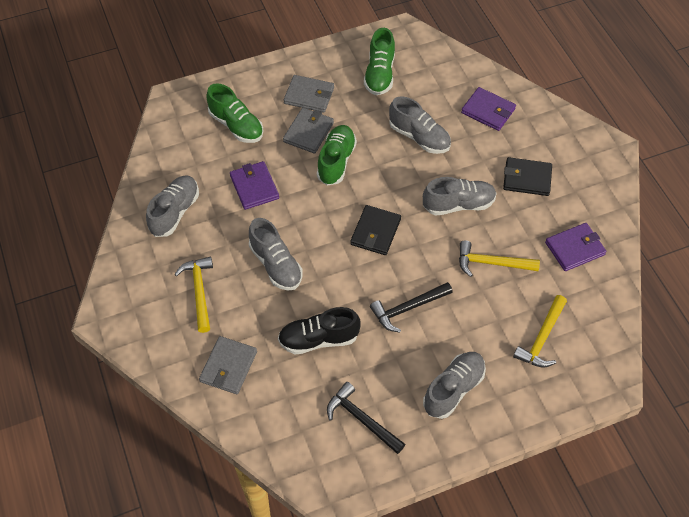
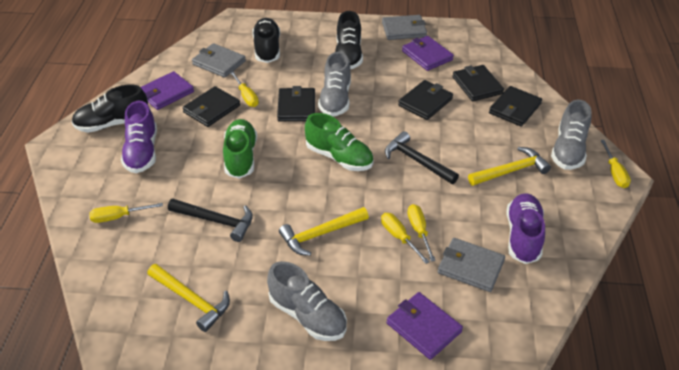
black shoe: [278,307,361,354] = 1 -> [72,84,148,133] [252,18,280,63] [335,11,363,69] = 3
black wallet: [350,205,401,255] [503,157,552,196] = 2 -> [182,86,240,127] [277,86,315,121] [398,80,453,120] [452,65,504,101] [489,86,542,127] = 5
green shoe: [206,83,263,143] [317,125,357,186] [364,28,395,95] = 3 -> [223,119,257,179] [305,113,374,171] = 2
grey shoe: [146,175,199,237] [249,218,303,291] [389,96,451,154] [423,177,497,216] [423,352,486,419] = 5 -> [267,261,347,341] [318,52,351,117] [551,100,591,170] = 3
purple shoe: none = 0 -> [121,101,157,173] [506,193,545,264] = 2
yellow screwdriver: none = 0 -> [89,203,163,223] [230,71,259,107] [381,213,430,264] [407,204,436,262] [600,140,631,188] = 5

